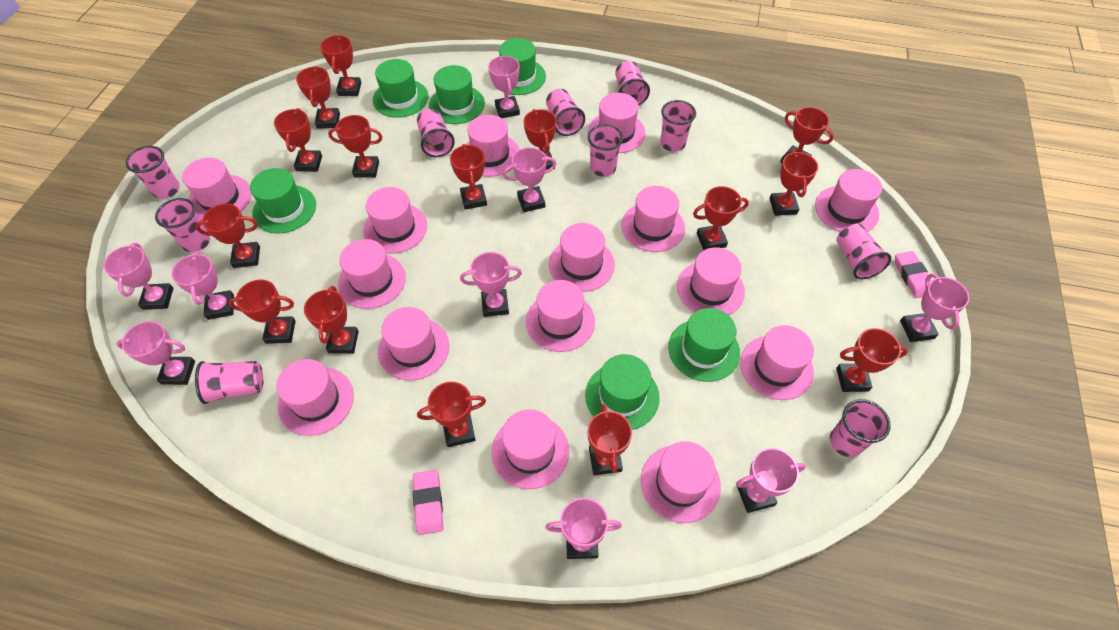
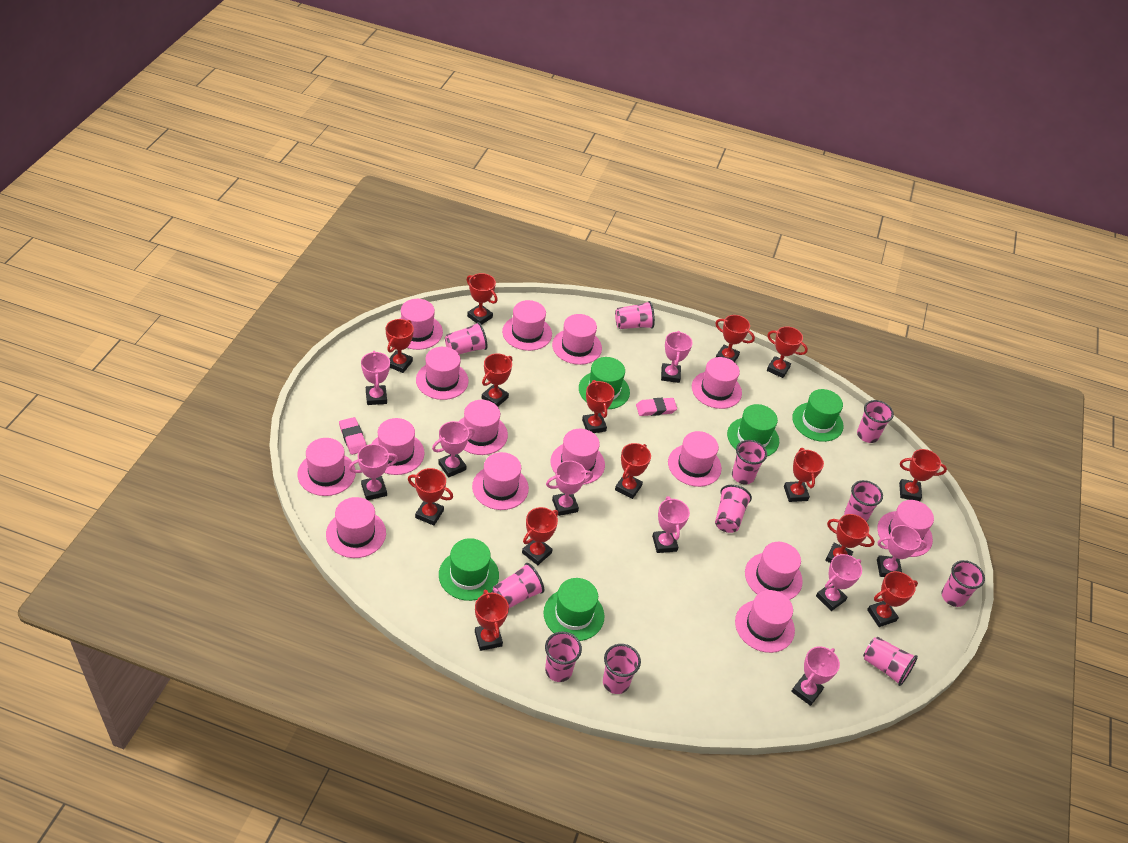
green hat: [250,168,316,233] [373,59,429,118] [429,65,485,124] [499,38,546,95] [585,354,660,430] [668,308,740,382] = 6 -> [439,538,499,601] [544,578,605,641] [579,357,630,409] [727,404,779,456] [792,389,843,442] = 5
pink cup: [126,146,180,199] [155,198,210,252] [195,361,263,404] [417,109,455,157] [546,89,585,136] [588,124,623,177] [615,61,650,106] [660,100,696,152] [830,399,891,457] [837,224,891,279] = 10 -> [445,322,488,354] [492,563,544,608] [545,632,582,682] [603,644,641,694] [615,301,655,329] [715,485,752,533] [732,440,767,484] [844,480,883,522] [857,400,894,443] [863,637,918,686] [942,560,985,607] = 11
red trophy: [195,203,260,268] [228,279,296,344] [274,108,322,172] [296,66,340,129] [304,286,359,354] [320,35,361,96] [328,115,382,178] [417,382,486,447] [450,144,487,210] [524,109,557,170] [588,404,632,475] [693,186,749,250] [769,151,818,216] [780,107,833,163] [836,328,908,392] = 15 -> [386,319,414,373] [408,468,453,526] [466,273,498,325] [475,589,509,651] [482,353,512,407] [522,507,558,565] [582,380,615,433] [615,443,651,499] [715,315,755,362] [767,326,808,378] [784,448,824,502] [825,514,875,563] [867,571,918,627] [899,449,947,501] = 14

